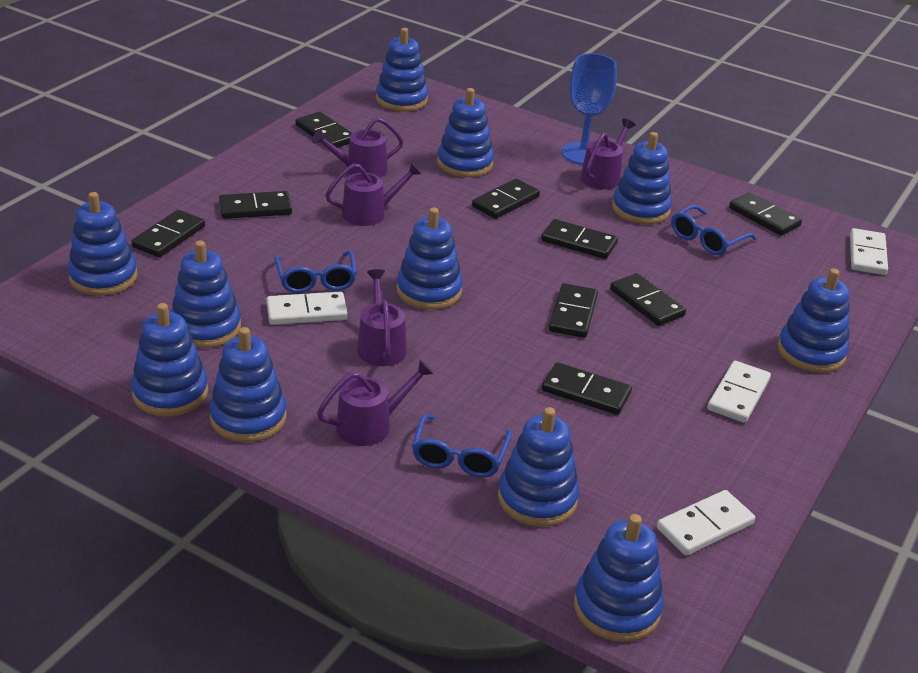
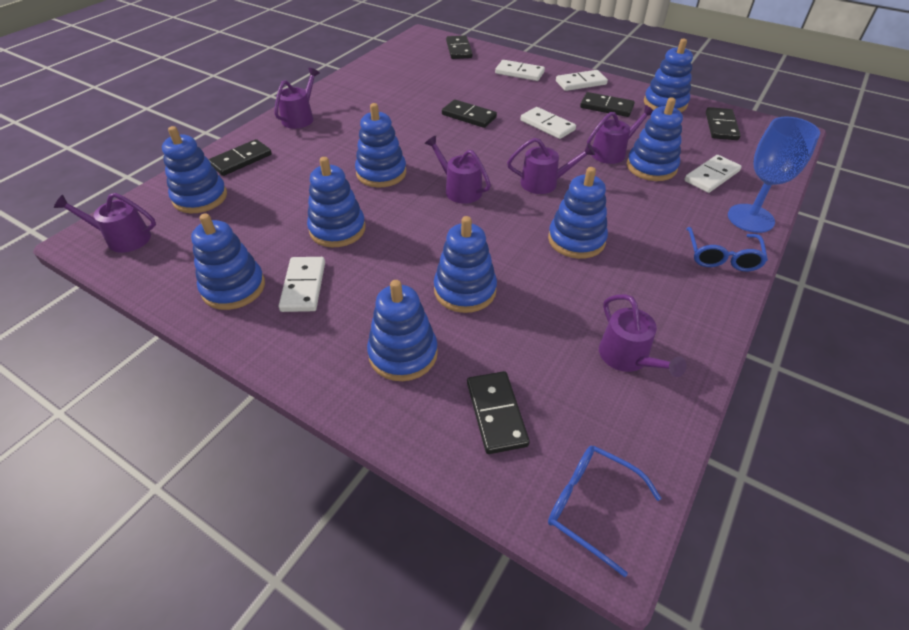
black domino: [131,210,205,257] [219,191,292,219] [296,112,352,148] [472,179,540,219] [541,219,618,259] [542,362,632,415] [549,283,598,338] [610,273,686,326] [729,192,802,236] = 9 -> [208,139,272,176] [442,100,497,128] [446,35,472,59] [467,371,530,454] [580,92,635,117] [706,107,741,140] = 6
blue glasses: [275,251,357,293] [412,414,512,478] [671,205,756,255] = 3 -> [548,445,661,577] [686,227,768,271] = 2
blue stacking toy: [67,192,138,296] [131,303,208,417] [171,240,241,348] [209,327,287,442] [376,28,428,111] [397,208,463,310] [437,88,494,177] [498,407,579,527] [574,514,664,642] [612,132,672,224] [777,268,850,373] = 11 -> [162,126,227,213] [191,213,265,310] [307,157,366,247] [355,103,406,188] [367,280,438,381] [434,216,497,313] [548,167,608,259] [627,97,683,181] [644,39,693,112] = 9
purple watering can: [312,117,404,178] [317,360,434,446] [325,162,422,226] [357,269,407,366] [581,118,635,189] = 5 -> [54,193,156,253] [274,68,320,129] [425,136,491,204] [507,138,595,194] [587,105,653,164] [599,294,687,377] = 6
white domino: [266,292,348,325] [657,490,755,556] [707,361,771,423] [850,228,888,275] = 4 -> [279,257,325,312] [495,60,545,81] [521,107,576,139] [556,70,608,91] [684,155,741,193] = 5

